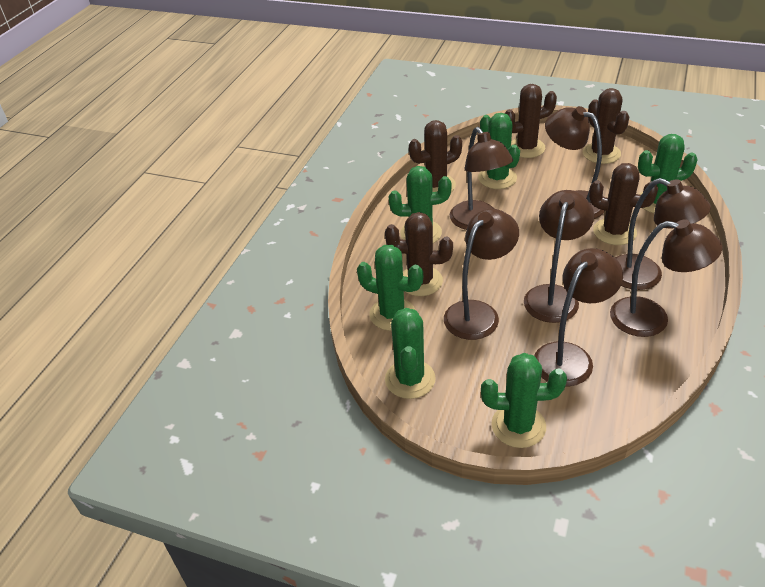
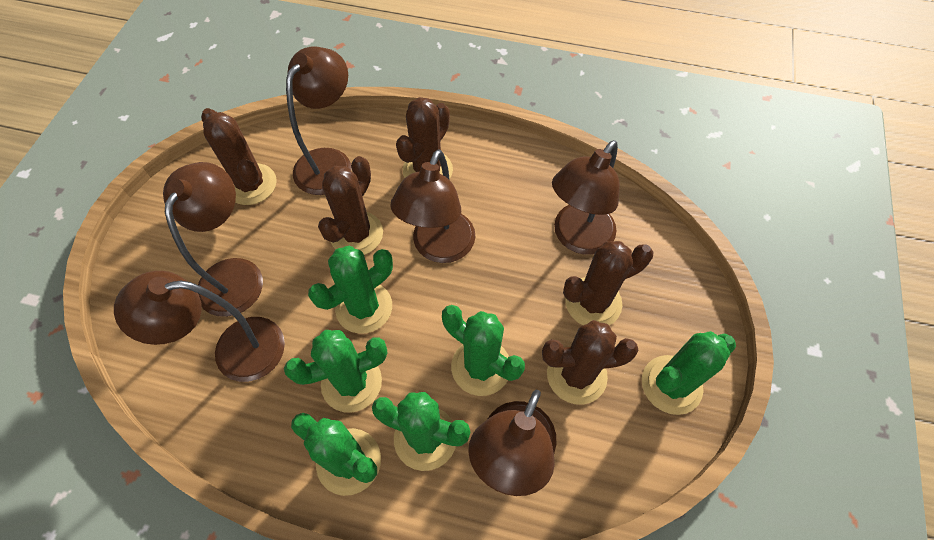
brown lamp: [444,209,519,340] [450,127,513,230] [524,190,594,323] [534,248,623,386] [545,106,605,219] [610,219,722,337] [615,178,711,290] = 7 -> [114,271,285,382] [163,162,263,317] [286,47,352,195] [390,149,475,263] [468,390,556,496] [552,140,620,255] = 6

